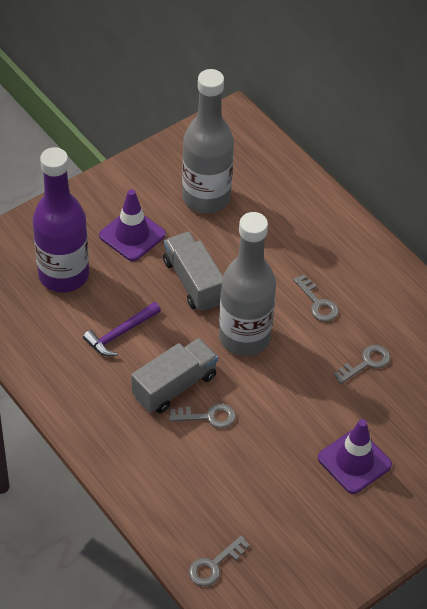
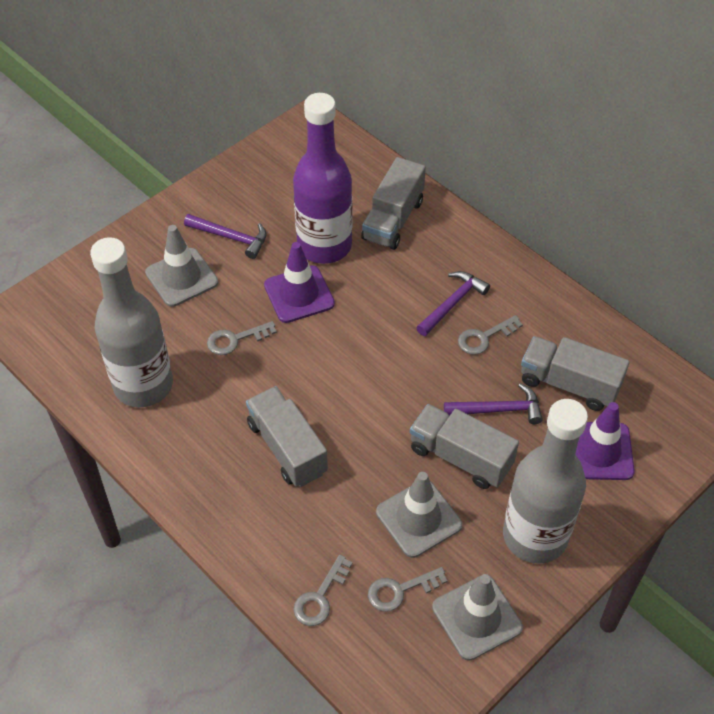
grey traffic cone: none = 0 -> [145,225,218,307] [376,472,462,558] [432,574,523,661] = 3
grey truck: [131,338,218,413] [163,232,223,311] = 2 -> [246,386,328,487] [361,157,426,250] [410,404,519,489] [521,336,629,411] = 4
purple hammer: [83,302,161,356] = 1 -> [184,214,267,259] [416,271,490,336] [444,383,543,424] = 3

